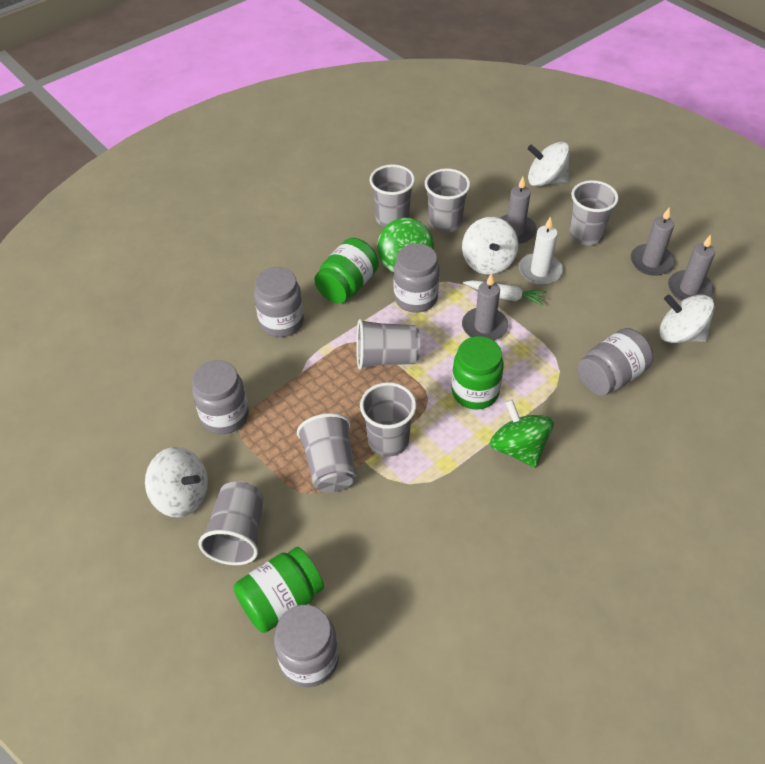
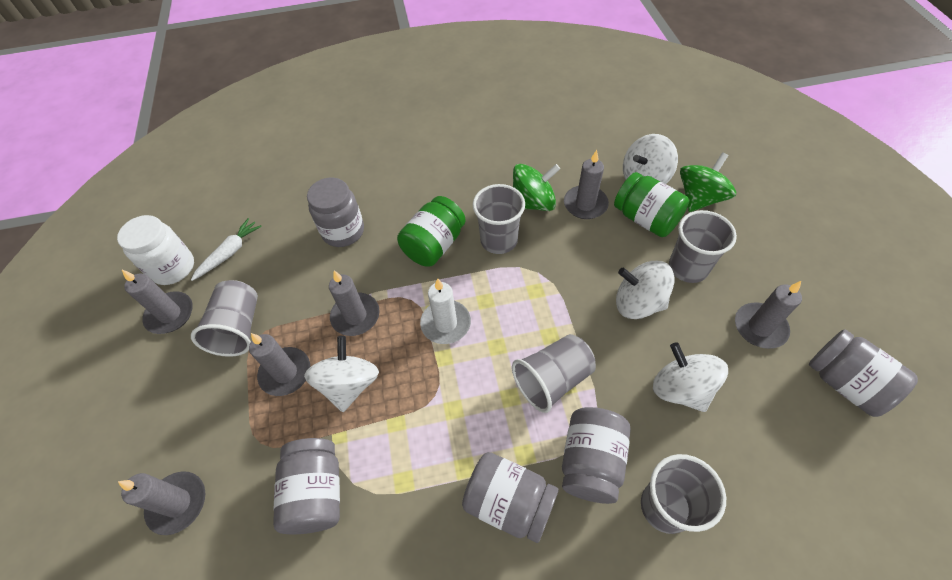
green jar: [234,547,324,633] [314,238,379,304] [451,336,504,410] = 3 -> [397,196,466,266] [614,172,689,237] = 2
grey candle: [462,274,508,341] [500,177,537,244] [630,208,675,276] [668,235,715,301] = 4 -> [118,471,205,535] [122,270,193,334] [249,333,310,396] [329,271,380,336] [564,150,609,219] [735,281,802,349] = 6
grey cup: [198,481,264,565] [297,413,356,492] [356,319,420,370] [360,382,416,457] [370,164,415,227] [425,168,470,233] [569,180,619,245] = 7 -> [191,280,258,357] [473,184,525,254] [512,334,596,413] [641,454,726,534] [669,210,737,283] = 5
white jar: none = 0 -> [117,215,194,285] = 1

